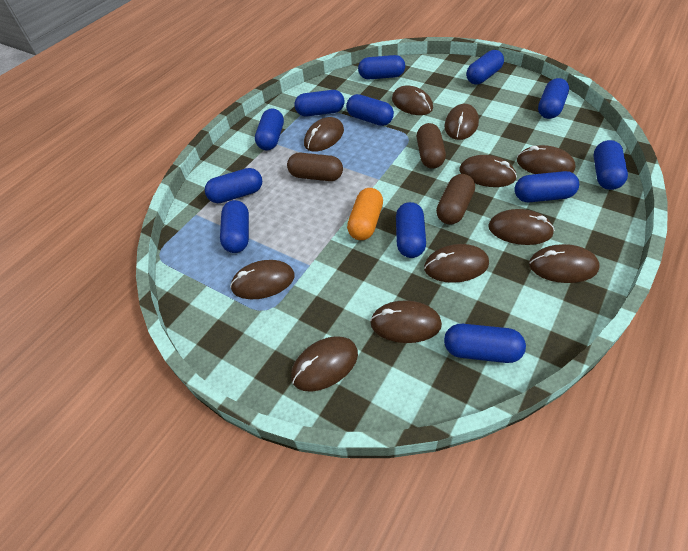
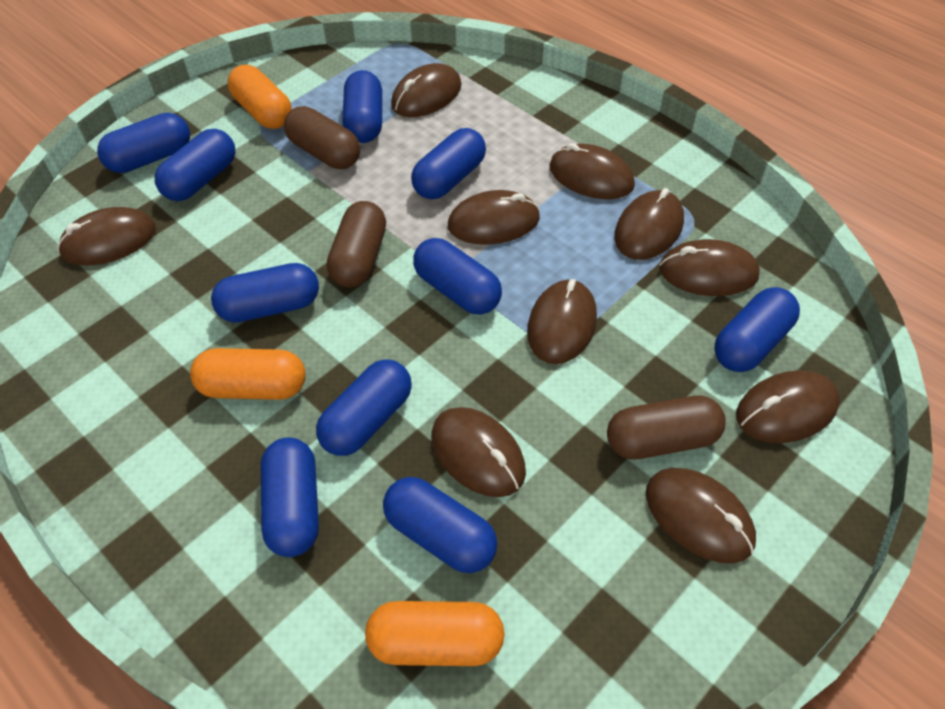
blue capsule: [205,168,262,203] [220,200,249,253] [255,108,284,150] [295,90,344,116] [346,94,394,126] [358,55,405,79] [396,202,426,258] [444,324,526,363] [466,50,504,85] [514,171,579,202] [538,78,569,119] [593,140,628,190] = 12 -> [97,113,190,173] [155,129,236,201] [211,263,319,323] [261,438,319,557] [316,359,412,456] [342,70,382,143] [383,477,498,573] [411,128,486,199] [413,238,502,315] [714,287,800,372] = 10
brown mouse: [230,260,295,299] [291,336,358,392] [304,117,344,152] [370,300,442,343] [392,86,433,115] [424,244,489,283] [444,104,479,140] [459,155,517,187] [488,209,555,245] [517,145,576,174] [529,244,600,283] = 11 -> [58,207,156,265] [391,63,462,117] [432,407,526,497] [448,190,540,245] [527,279,597,364] [549,143,635,199] [614,188,684,260] [646,468,756,564] [659,239,760,296] [736,370,840,443] = 10
orange capsule: [347,188,383,240] = 1 -> [190,348,306,400] [228,65,292,129] [365,601,505,666] = 3

